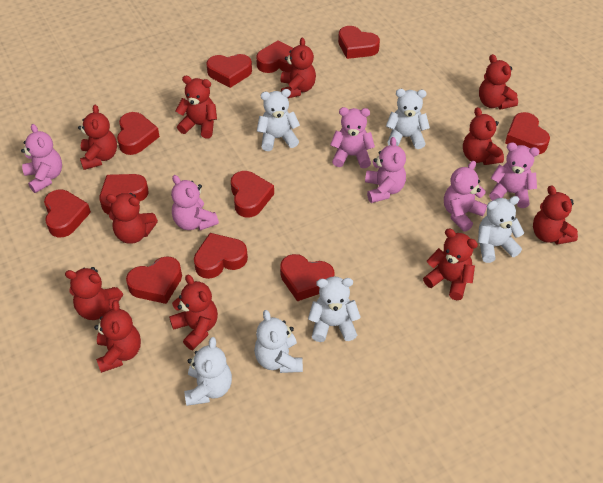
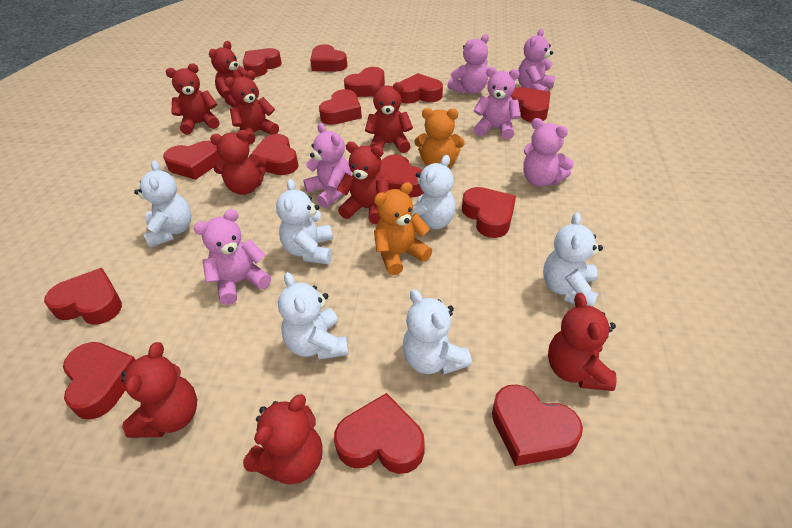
orange teddy bear: none = 0 -> [374,182,432,275] [414,108,465,167] = 2
red heart: [44,189,91,237] [99,174,149,215] [117,112,160,155] [126,256,182,304] [194,233,248,279] [206,54,252,88] [231,171,274,217] [256,40,293,73] [280,254,335,301] [338,26,380,59] [505,112,550,154] = 11 -> [44,268,122,325] [63,342,136,420] [163,141,221,180] [243,48,282,77] [250,134,298,175] [310,44,348,72] [319,89,362,125] [334,393,425,474] [344,67,385,97] [379,155,424,198] [400,73,443,104] [462,187,516,238] [492,384,583,466] [511,87,551,122] = 14
red teddy bear: [65,267,123,320] [78,104,117,170] [94,300,141,373] [106,193,158,244] [169,275,218,350] [176,76,217,138] [281,38,316,98] [423,228,478,300] [463,107,504,165] [479,54,518,110] [533,185,578,245] = 11 -> [121,342,197,438] [166,64,220,135] [209,41,259,108] [210,130,266,195] [225,70,279,145] [243,394,323,484] [337,142,389,224] [365,82,413,153] [548,293,617,391] = 9

